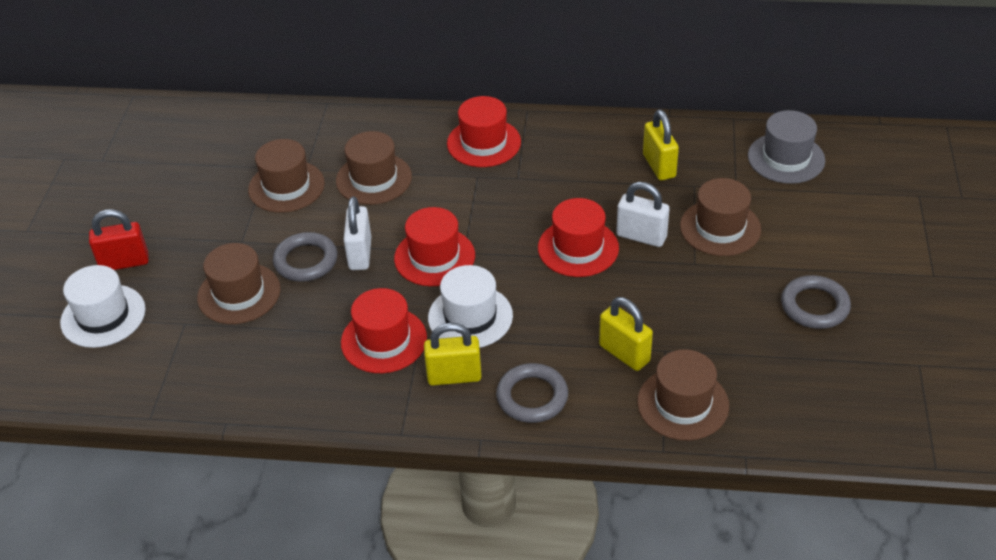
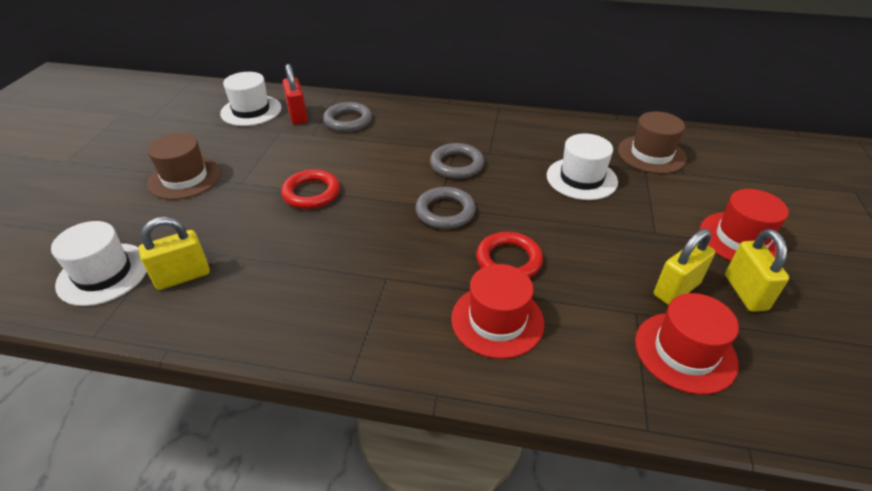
brown hat: [197,243,281,324] [248,139,325,213] [336,131,412,205] [637,349,729,441] [680,178,761,256] = 5 -> [147,133,221,200] [618,111,687,174] = 2
grey hat: [748,110,825,184] = 1 -> none = 0
red hat: [341,288,427,373] [394,207,475,286] [447,96,521,167] [538,198,619,277] = 4 -> [451,264,545,359] [635,293,739,394] [700,189,789,261] = 3
red ring: none = 0 -> [281,169,340,209] [476,232,543,278] = 2
white hat: [60,265,146,348] [428,265,513,348] = 2 -> [51,221,147,306] [220,72,281,126] [547,133,618,200] = 3
white padlock: [344,197,371,270] [616,182,669,247] = 2 -> none = 0

